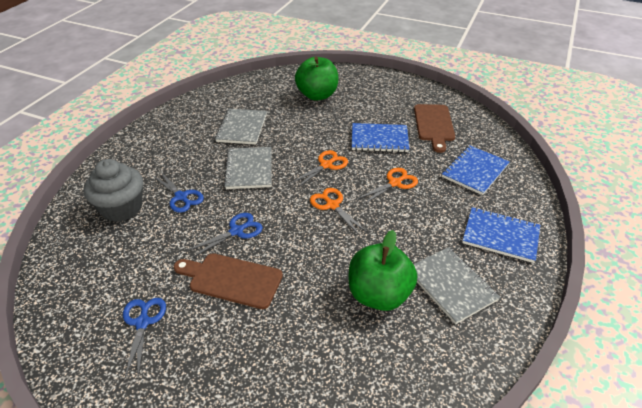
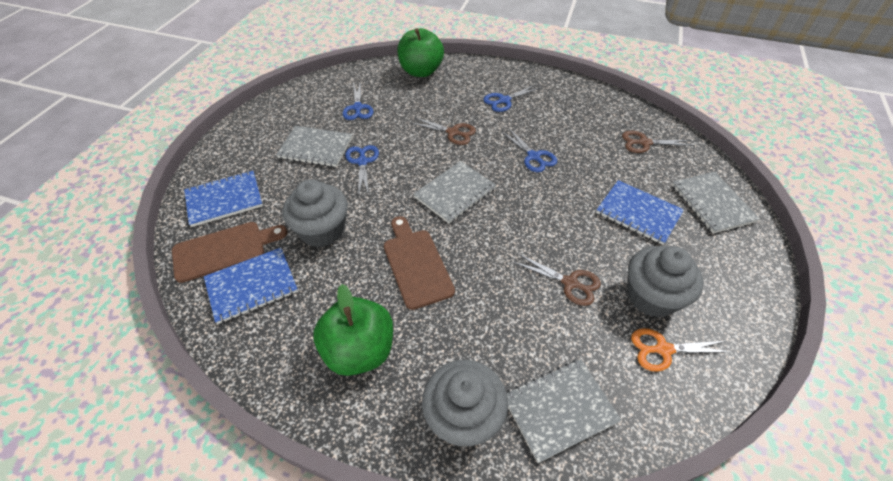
blue scissors: [123,298,166,380] [152,171,204,213] [187,213,263,258] = 3 -> [342,82,373,120] [345,145,379,196] [483,84,540,112] [501,128,557,172] = 4
brown scissors: none = 0 -> [411,117,476,145] [513,254,601,306] [622,131,694,153] = 3
grey cupcake: [83,159,143,222] = 1 -> [282,179,348,247] [422,360,508,446] [627,246,704,318] = 3
grey notebook: [215,109,267,145] [224,147,272,189] [414,247,500,324] = 3 -> [276,126,352,167] [413,161,496,223] [507,359,622,463] [672,172,760,233] = 4
orange scissors: [291,150,348,188] [310,188,367,236] [357,168,418,205] = 3 -> [631,328,732,372] = 1

